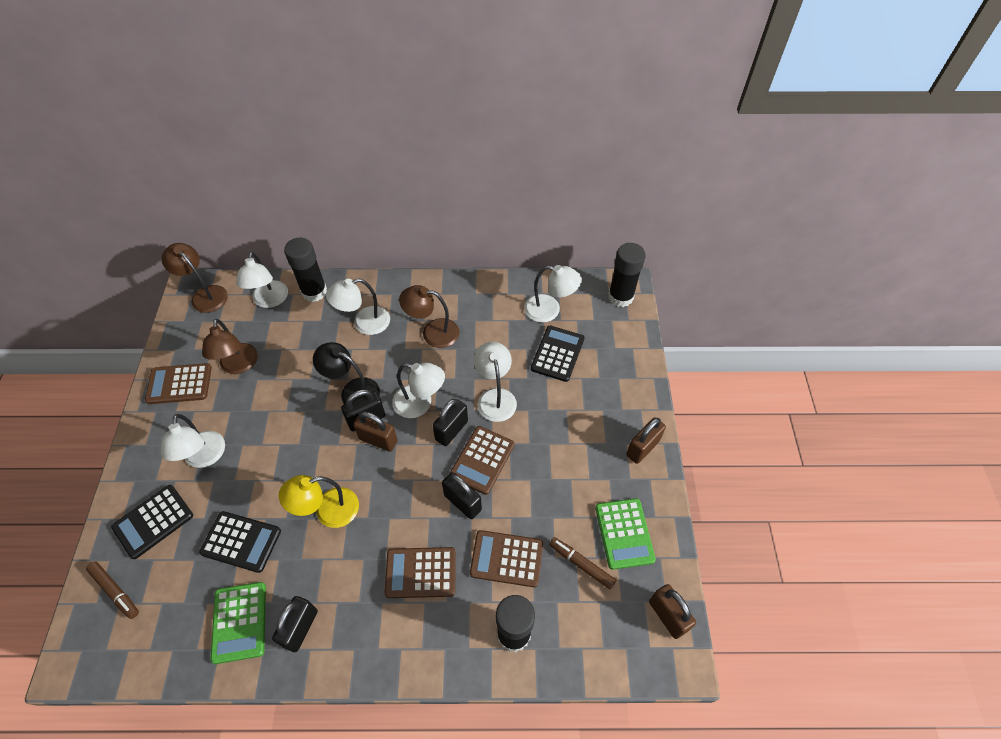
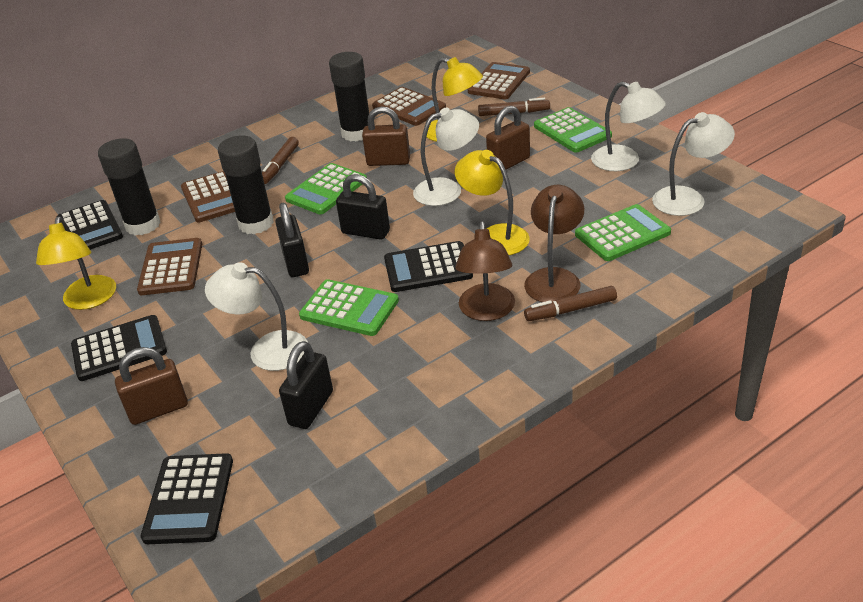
black calculator: [111,485,193,559] [199,511,281,573] [531,326,584,382] = 3 -> [57,200,123,250] [71,315,167,381] [141,453,233,544] [384,241,473,292] = 4
black lamp: [313,342,380,404] = 1 -> none = 0
black padlock: [272,596,318,652] [341,389,385,431] [432,399,468,446] [442,472,482,519] = 4 -> [275,202,309,277] [279,341,333,429] [336,174,390,240] = 3
brown lamp: [162,243,228,313] [202,319,258,374] [399,285,459,348] = 3 -> [455,221,515,321] [524,185,584,302] = 2
brown marker: [86,561,139,619] [549,537,616,590] = 2 -> [262,137,299,184] [478,98,550,116] [524,286,617,321] = 3
green calculator: [211,582,266,664] [595,498,656,570] = 2 -> [285,163,367,214] [299,279,399,336] [534,107,612,153] [575,204,671,261] = 4
white lamp: [161,414,225,468] [236,252,288,308] [326,279,390,335] [392,363,445,418] [474,342,517,422] [524,265,582,323] = 6 -> [205,262,308,371] [413,107,479,206] [591,82,666,171] [652,112,735,216] = 4
yellow lamp: [279,475,359,528] = 1 -> [36,217,116,310] [427,57,483,141] [455,150,530,255] = 3

